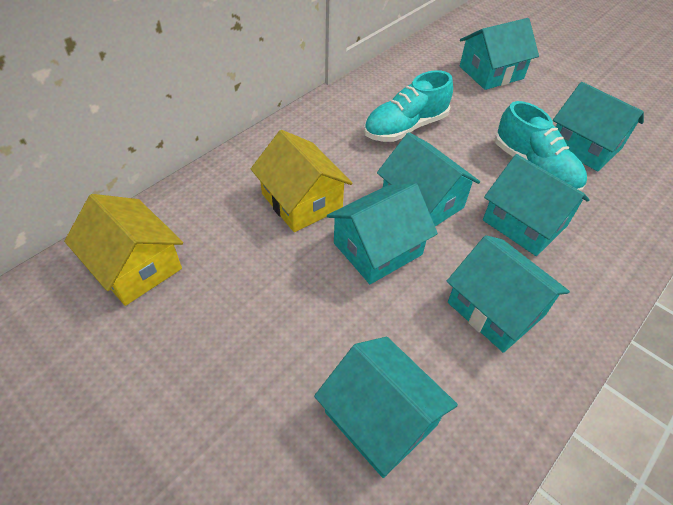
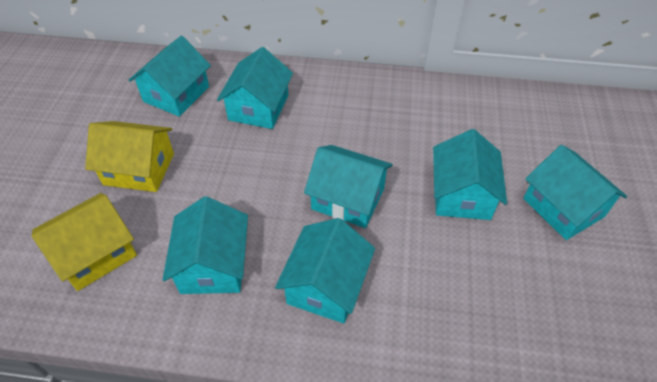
turquoise shoe: [364,70,453,142] [495,101,587,192] = 2 -> none = 0

